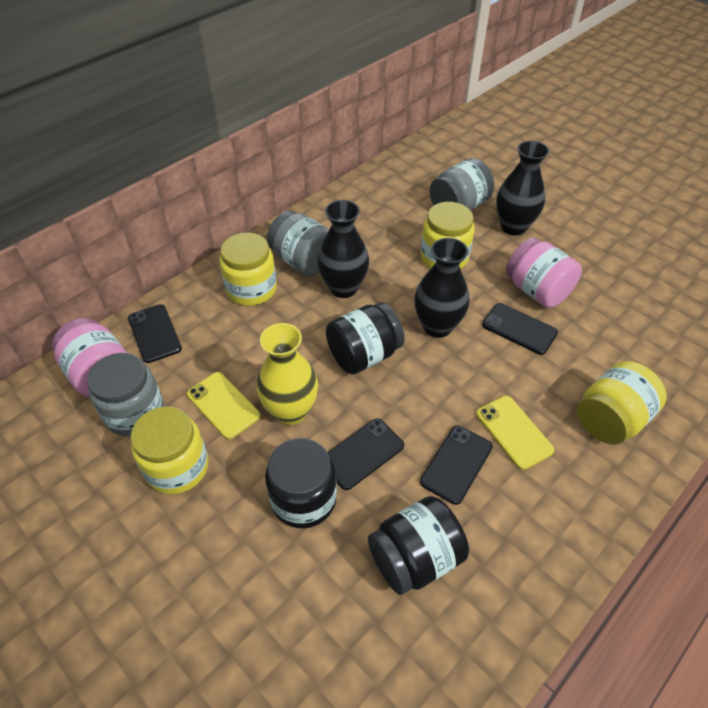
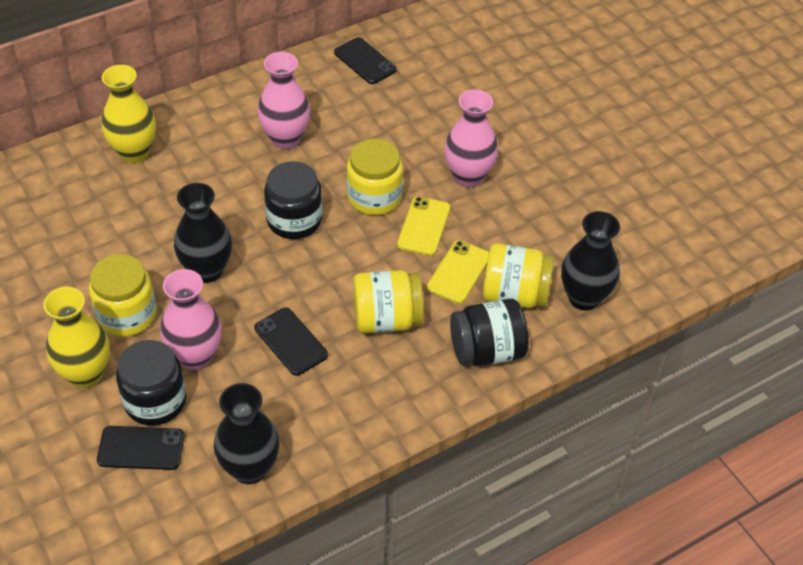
black phone: [128,304,182,363] [327,418,404,490] [420,426,493,505] [482,303,558,355] = 4 -> [97,426,184,470] [254,307,328,376] [334,37,397,84] = 3
grey jar: [87,353,164,436] [267,211,329,276] [429,158,494,210] = 3 -> none = 0
pink jar: [52,318,127,397] [506,238,582,308] = 2 -> none = 0
pink vase: none = 0 -> [160,269,222,370] [258,52,310,149] [444,90,498,187] = 3
yellow vase: [257,323,318,425] = 1 -> [43,287,110,388] [102,65,156,163] = 2

